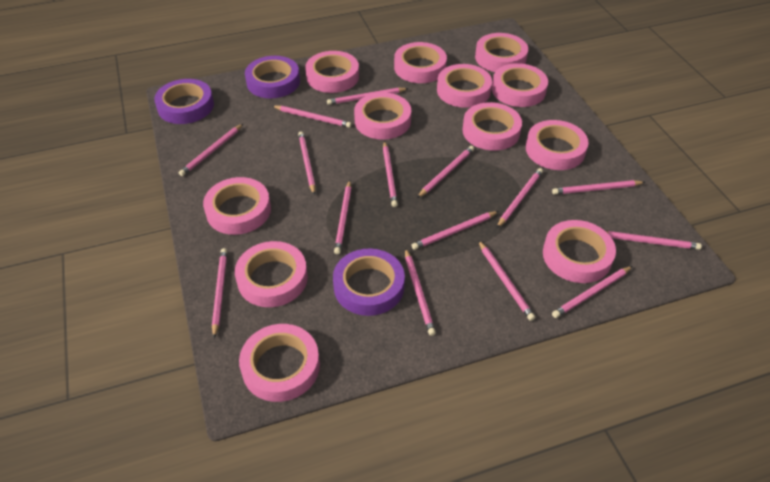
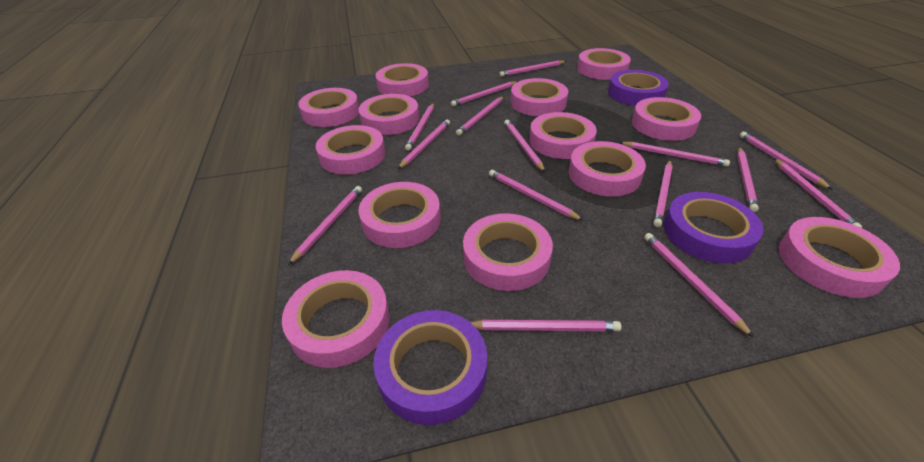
pink tape: [203,177,271,235] [235,241,308,307] [239,324,320,402] [305,51,359,93] [354,92,411,140] [394,42,447,83] [437,64,492,108] [462,102,522,151] [475,33,528,72] [492,63,548,107] [526,120,589,170] [543,220,616,283] = 12 -> [282,270,390,368] [298,88,359,127] [316,125,385,175] [359,94,419,135] [359,182,441,248] [376,63,429,96] [463,213,553,291] [510,78,568,116] [529,112,597,159] [569,141,646,196] [577,48,631,80] [632,97,701,141] [779,217,900,298] = 13

